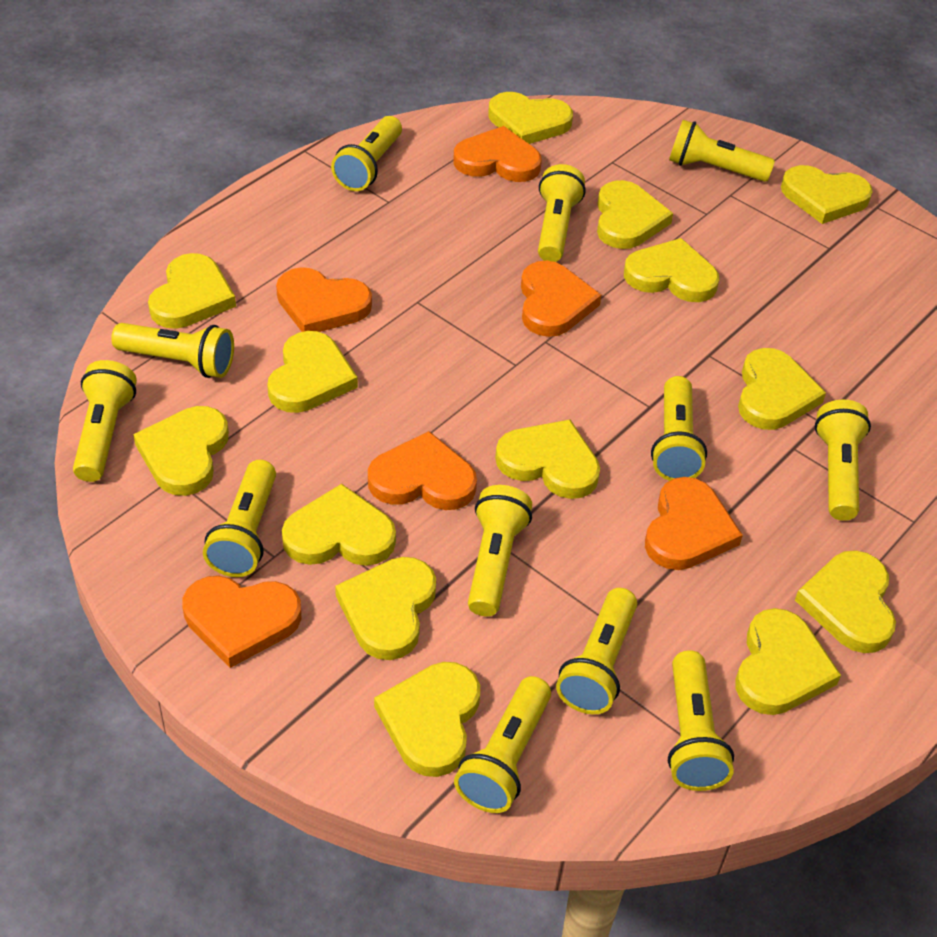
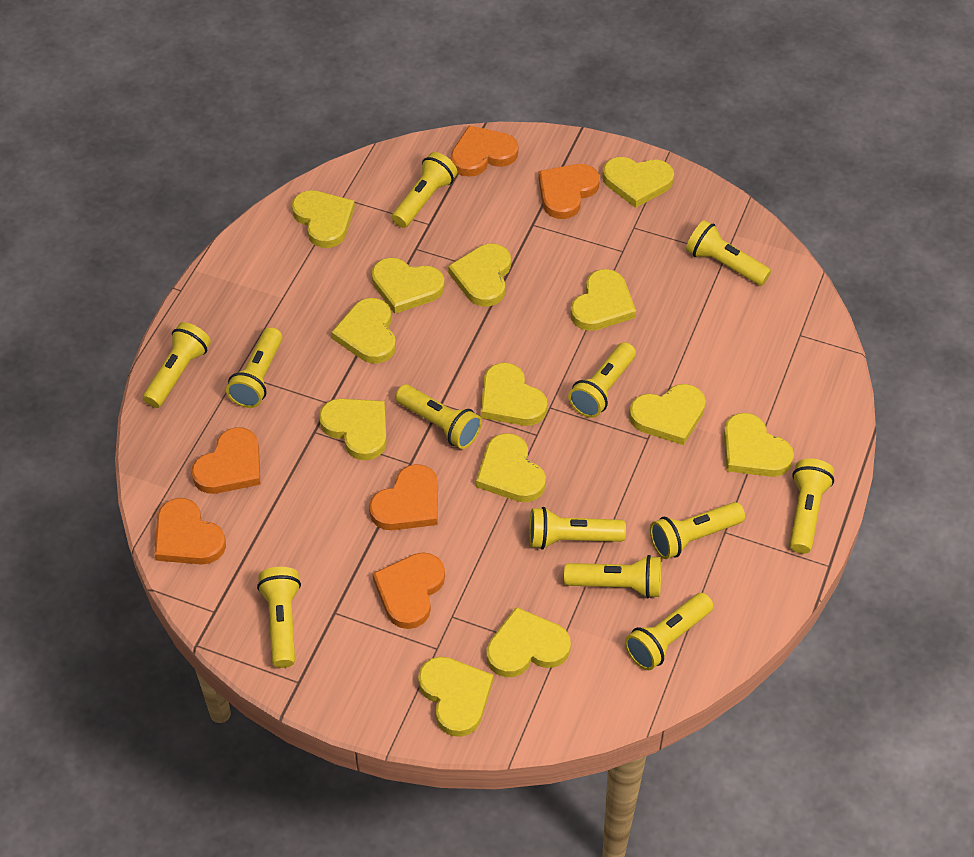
yellow heart: [133,406,229,496] [148,253,236,329] [267,331,358,413] [282,484,396,566] [335,557,436,660] [374,662,480,777] [488,92,573,144] [495,419,600,499] [597,180,673,249] [624,238,719,302] [735,608,841,715] [738,348,826,430] [781,165,873,224] [795,550,896,653] = 14 -> [292,190,355,248] [319,398,387,461] [331,298,396,364] [372,258,445,314] [418,656,493,737] [448,243,511,306] [476,433,546,502] [481,363,547,426] [487,607,571,677] [570,269,636,331] [602,157,674,208] [629,384,706,445] [724,413,794,477] = 13

